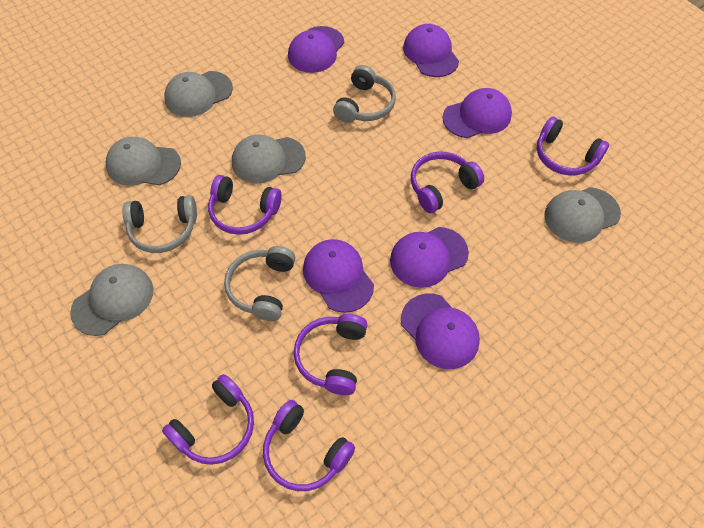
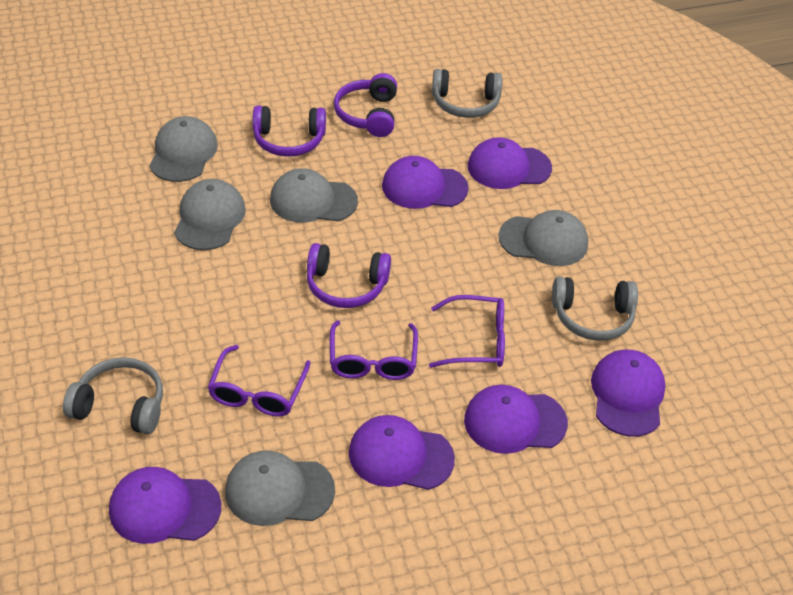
purple glasses: none = 0 -> [208,345,311,416] [330,320,418,380] [429,295,505,368] = 3
purple headphones: [162,374,254,465] [208,175,282,235] [263,400,355,491] [294,314,367,395] [411,151,484,213] [537,117,609,176] = 6 -> [253,106,326,157] [307,243,391,308] [334,73,397,137] = 3

